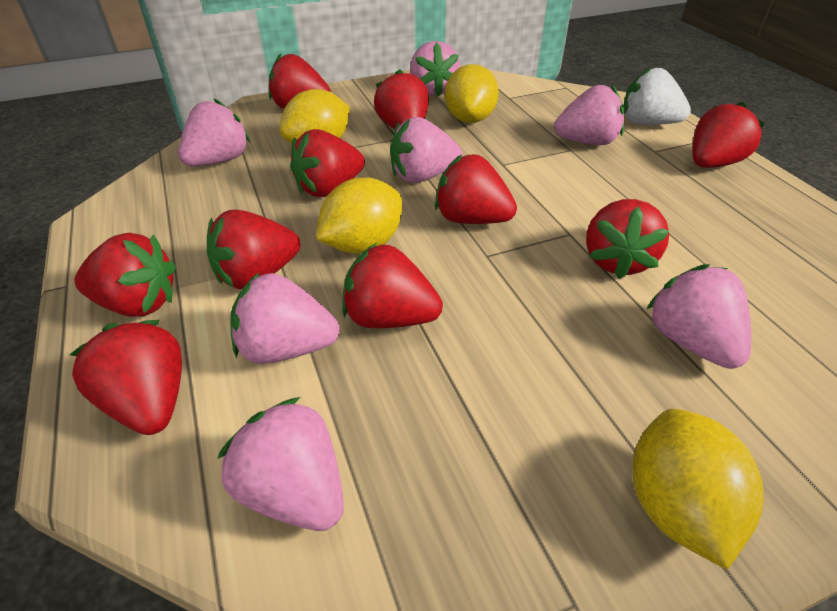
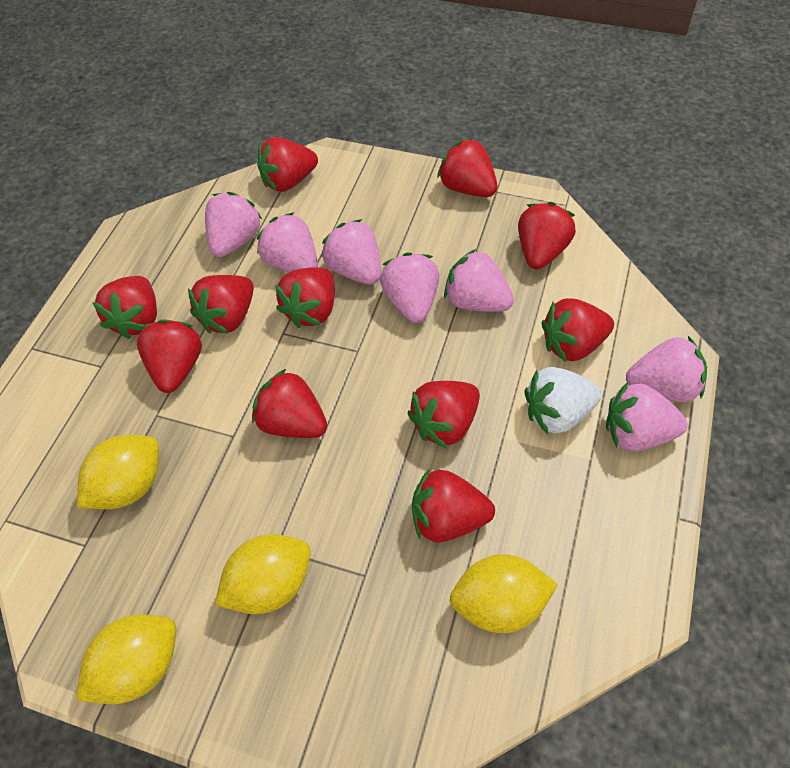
red strawberry: [70,320,182,435] [74,233,176,317] [207,210,301,290] [268,54,331,109] [290,129,365,197] [342,243,443,328] [374,69,429,129] [435,154,517,224] [586,199,670,279] [692,102,765,168] = 10 -> [92,276,157,339] [137,319,202,393] [188,275,254,334] [252,369,327,438] [257,137,318,192] [275,267,335,328] [407,381,480,449] [412,468,495,543] [437,138,498,197] [518,202,576,269] [541,298,614,362] = 11

